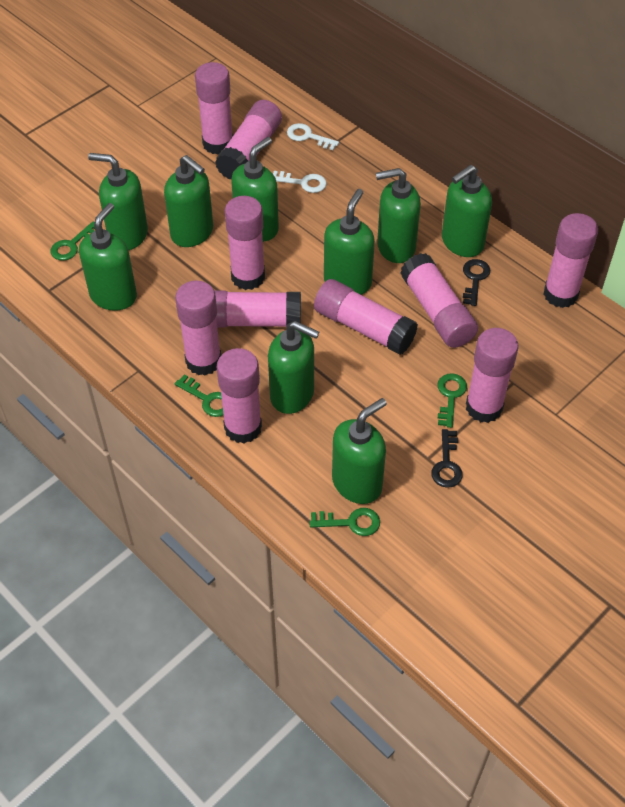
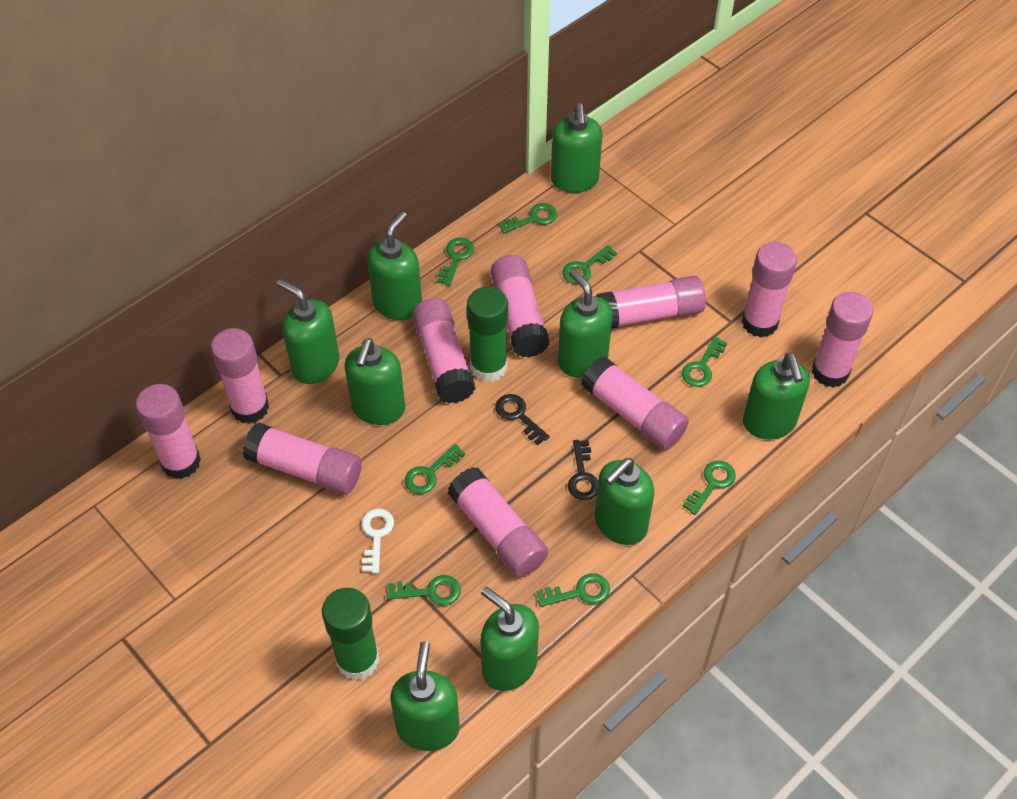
green glue stick: none = 0 -> [322,588,379,680] [467,286,508,382] = 2
green key: [50,221,95,261] [175,375,224,417] [309,508,380,536] [437,373,467,428] = 4 -> [387,575,461,606] [405,444,465,494] [437,238,474,286] [498,203,557,233] [537,573,610,607] [562,245,617,284] [682,336,727,387] [683,461,736,515] = 8
white key: [273,171,327,193] [287,123,339,150] = 2 -> [361,509,394,573] = 1

